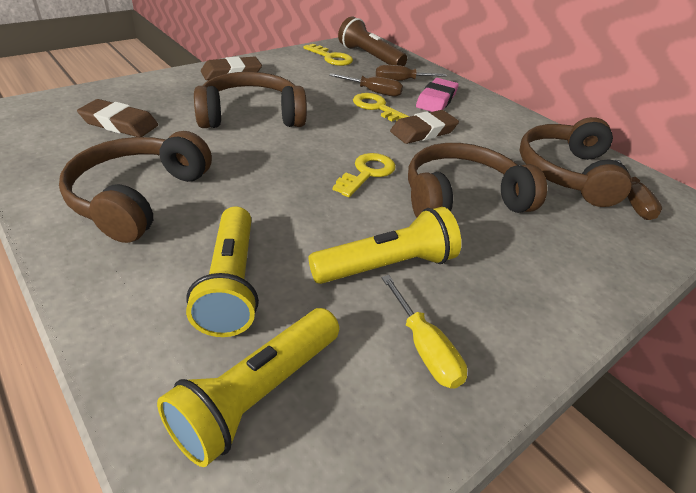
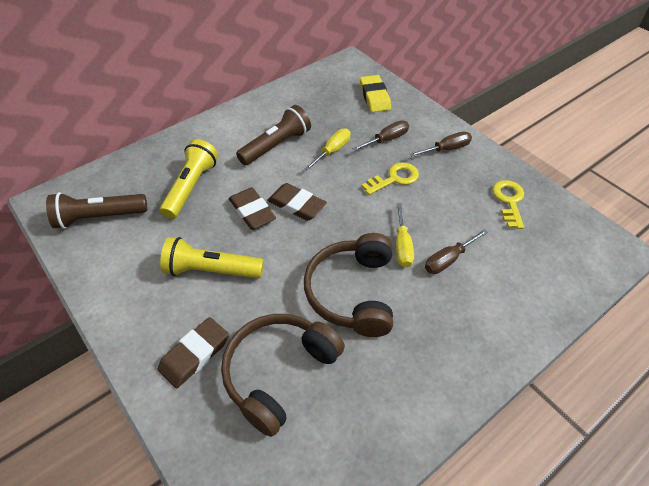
brown flashlight: [338,17,407,66] = 1 -> [46,192,147,229] [236,105,311,165] = 2
brown headphones: [59,131,212,243] [194,72,307,128] [408,143,547,218] [519,117,632,207] = 4 -> [221,314,345,437] [304,233,393,337] = 2
pink eraser: [416,78,459,112] = 1 -> none = 0
yellow eraser: none = 0 -> [360,75,391,112] = 1
yellow flashlight: [157,308,339,467] [186,206,259,337] [309,207,461,284] = 3 -> [160,139,218,219] [160,237,264,278] = 2
yellow key: [304,44,353,66] [333,153,395,197] [353,93,410,122] = 3 -> [362,163,419,195] [492,180,524,229] = 2
yellow screwdriver: [381,275,467,388] = 1 -> [304,129,350,171] [396,203,414,267] = 2

